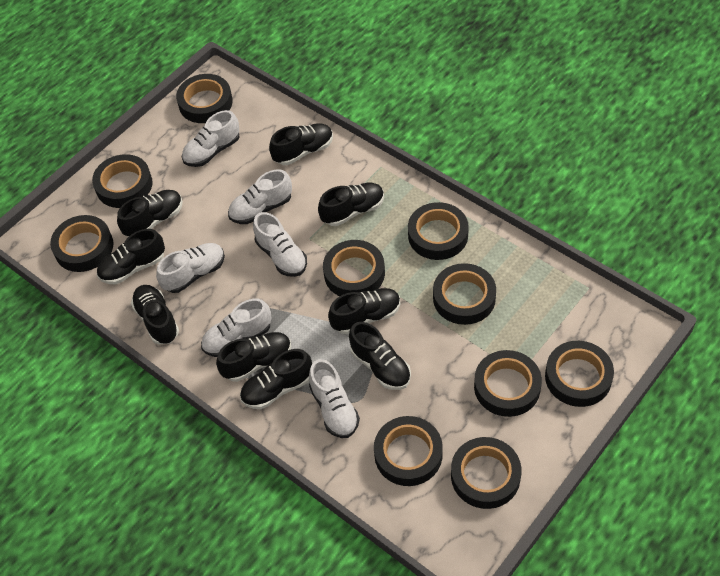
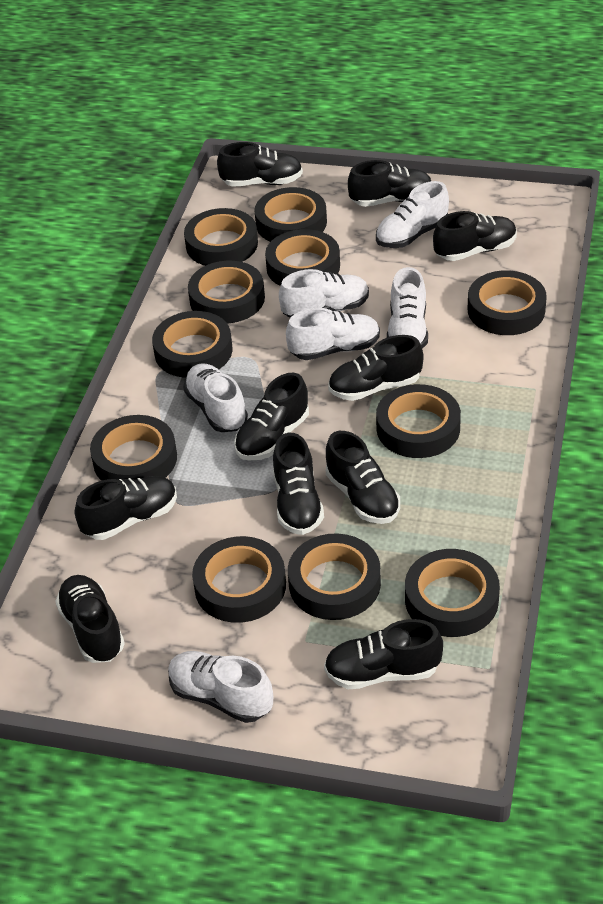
black shoe: [97,229,165,284] [117,190,183,237] [131,285,179,344] [216,332,291,382] [240,349,312,409] [269,123,333,165] [318,183,384,226] [328,288,400,334] [349,322,411,390] = 9 -> [55,575,125,663] [75,476,177,540] [217,142,303,187] [234,372,309,460] [273,433,324,535] [324,619,443,689] [326,431,400,524] [328,335,424,401] [348,160,431,207] [433,211,517,261] = 10
black tape: [50,215,113,272] [92,154,153,208] [176,74,233,123] [323,240,385,296] [374,416,443,486] [408,202,469,260] [433,263,496,325] [451,437,522,509] [474,350,542,417] [545,341,614,407] = 10 -> [90,415,177,481] [152,311,233,378] [184,208,258,266] [188,261,265,324] [192,536,286,623] [254,187,327,242] [265,229,340,286] [288,533,381,620] [376,384,461,458] [405,549,500,637] [468,270,547,335] = 11

